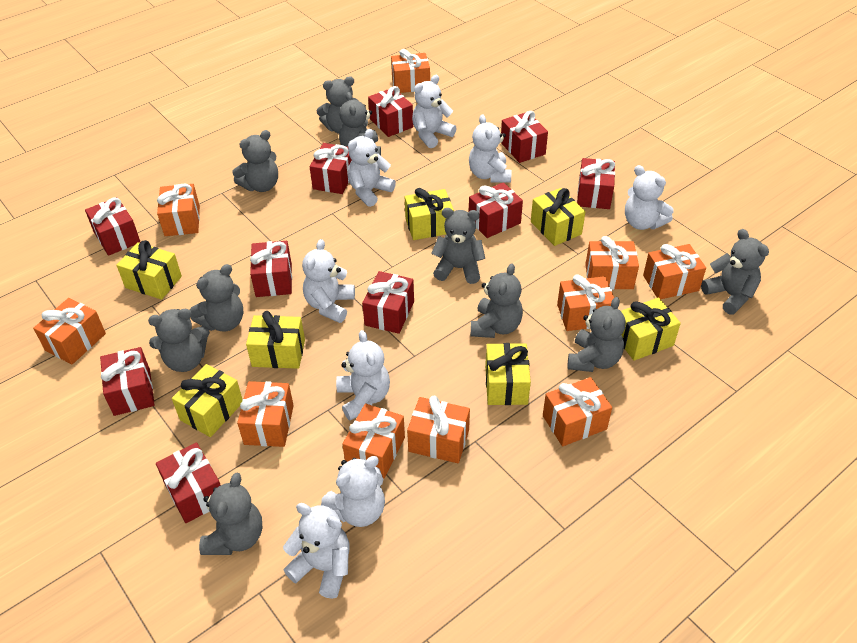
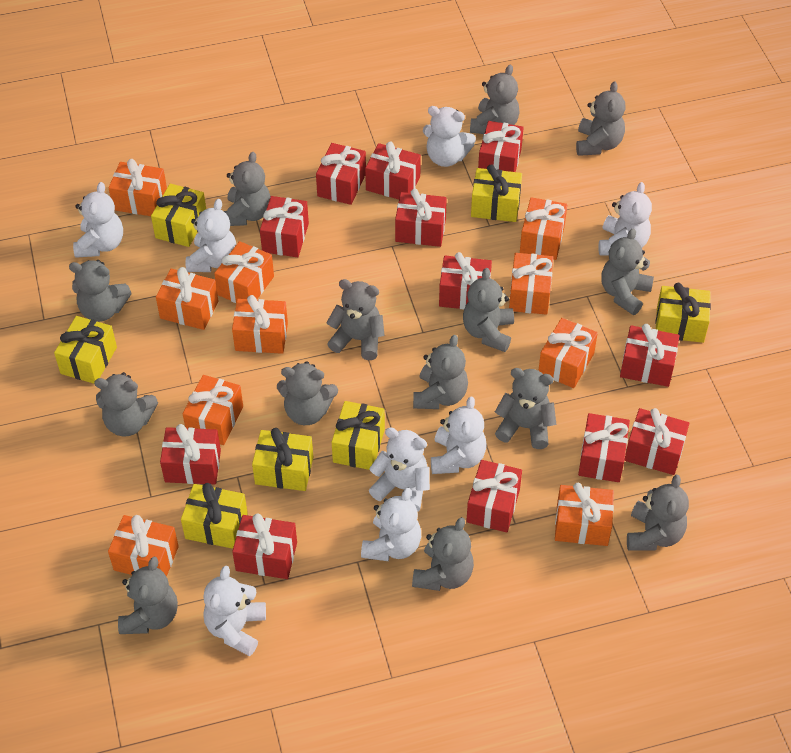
grey teddy bear: [148,309,210,372] [189,264,243,331] [199,473,262,555] [232,130,278,192] [316,76,359,134] [339,92,381,155] [431,208,485,284] [471,263,523,338] [567,297,626,372] [701,229,769,315] = 10 -> [69,260,132,322] [94,372,158,436] [118,557,178,634] [224,152,271,226] [277,361,338,425] [326,279,385,360] [412,517,474,591] [413,335,468,409] [463,268,514,352] [470,65,520,134] [495,368,556,449] [576,81,626,156] [601,228,654,315] [627,475,689,551] = 14
red gift: [85,197,140,256] [100,347,155,416] [156,442,221,523] [250,241,292,297] [310,143,352,194] [362,271,414,334] [368,86,413,137] [469,182,523,238] [501,111,548,163] [577,158,615,209] = 10 -> [160,424,221,484] [232,514,297,579] [260,196,309,257] [316,143,366,205] [365,142,421,199] [395,189,447,247] [439,252,492,310] [466,460,522,532] [478,121,524,172] [578,413,630,482] [620,324,680,387] [625,408,689,475] = 12

